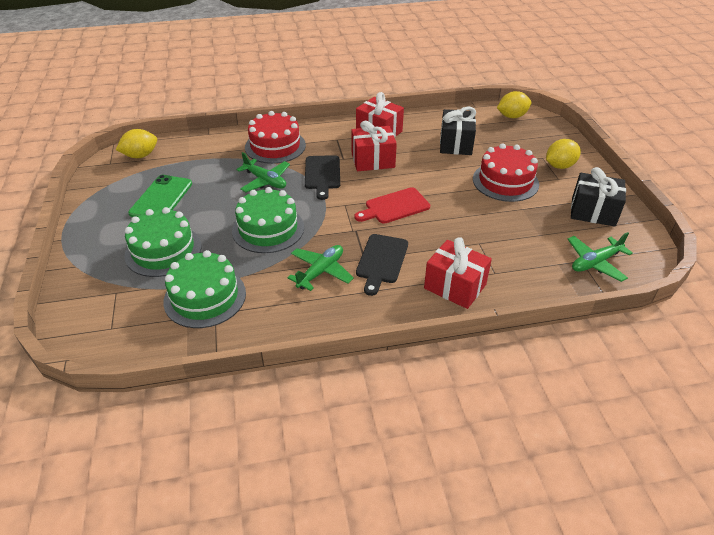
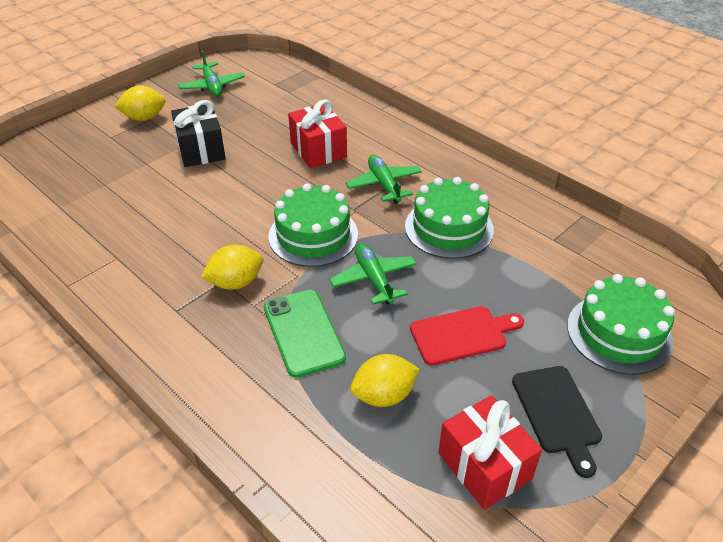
black cutting board: [305,155,340,200] [356,234,408,296] = 2 -> [512,366,602,478] = 1
black gift: [440,107,476,155] [571,167,626,227] = 2 -> [171,100,226,167] = 1
red cake: [245,111,306,164] [473,143,539,202] = 2 -> none = 0
red gift: [351,120,397,171] [356,92,404,138] [424,237,492,309] = 3 -> [288,99,347,168] [438,395,542,510] = 2

